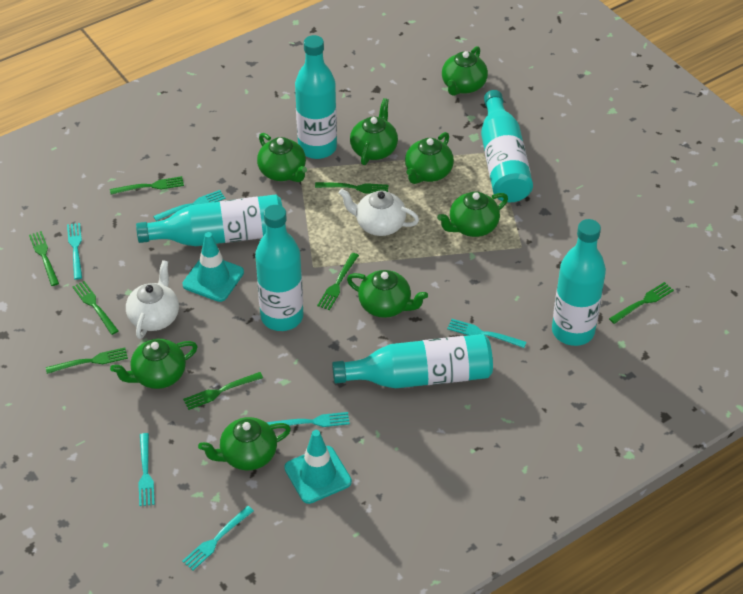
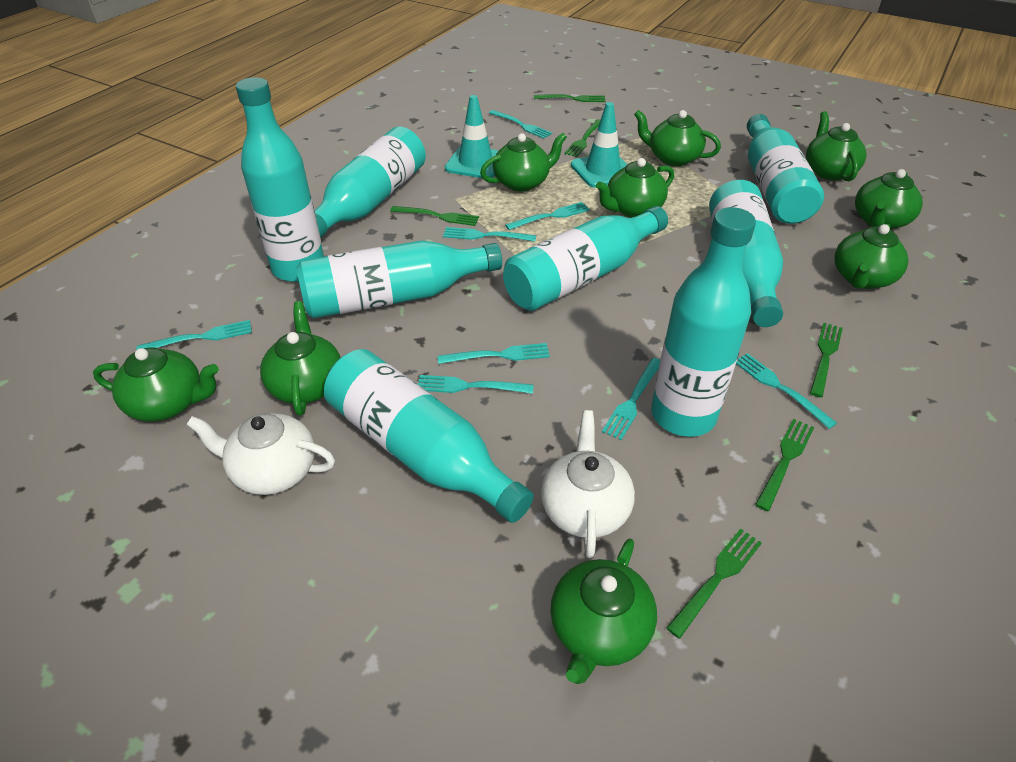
green fork: [29,231,59,286] [46,347,128,374] [72,281,118,335] [110,176,184,194] [183,372,263,410] [315,182,389,194] [317,253,359,310] [609,282,674,324] = 8 -> [390,206,479,226] [534,94,606,102] [564,119,600,157] [666,528,762,639] [755,419,814,511] [810,323,843,397] = 6
green teapot: [110,339,198,389] [198,417,291,470] [257,133,307,182] [347,270,428,318] [350,98,398,165] [405,132,454,184] [437,191,508,237] [442,46,488,96] = 8 -> [93,347,219,421] [260,301,341,416] [480,133,567,192] [550,539,657,684] [596,158,674,218] [634,110,721,166] [806,111,866,181] [834,224,909,289] [855,169,923,230] = 9
turquoise bottle: [136,194,282,246] [255,205,303,331] [295,35,337,159] [332,334,493,388] [481,90,533,202] [552,219,606,346] = 6 -> [236,77,324,282] [296,240,502,318] [314,127,426,238] [324,349,534,523] [503,206,668,311] [651,207,756,437] [709,180,783,327] [747,114,824,224] = 8
turquoise fork: [67,223,82,280] [138,433,155,506] [153,190,225,221] [182,506,254,570] [266,412,350,427] [447,319,526,348] = 6 -> [136,320,252,350] [418,375,534,394] [438,343,550,364] [443,227,536,242] [489,110,552,139] [505,202,590,230] [602,358,660,440] [736,353,837,429] = 8

